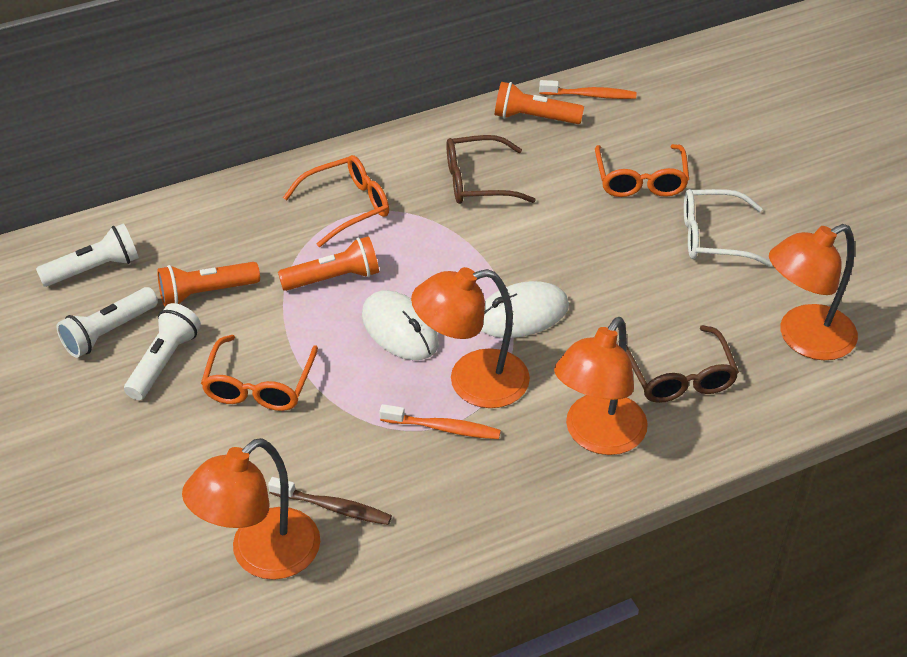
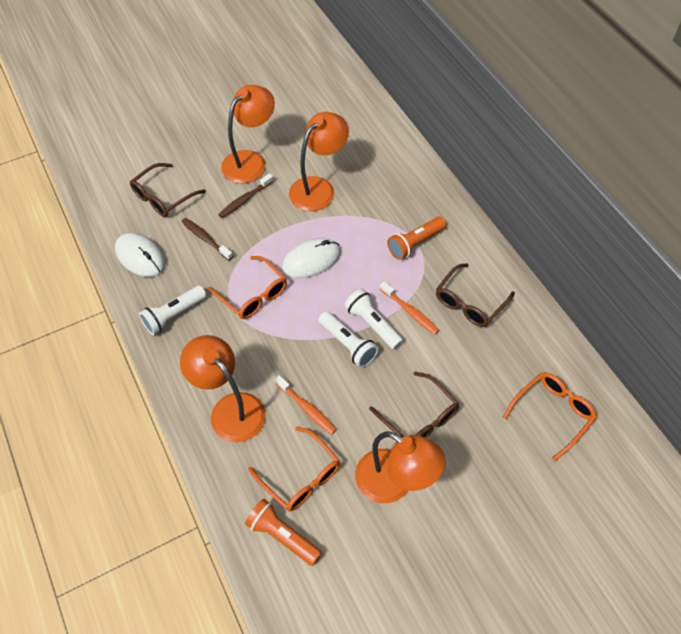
brown glasses: [447,135,536,204] [618,325,739,403] = 2 -> [130,163,206,217] [369,372,459,438] [436,263,515,327] = 3
brown toothbrush: [268,477,392,525] = 1 -> [182,218,233,261] [218,173,274,218] = 2
orange flashlight: [157,262,260,307] [278,236,379,291] [495,82,584,124] = 3 -> [245,499,322,566] [387,216,446,260] = 2
white glasses: [684,189,772,267] = 1 -> none = 0

